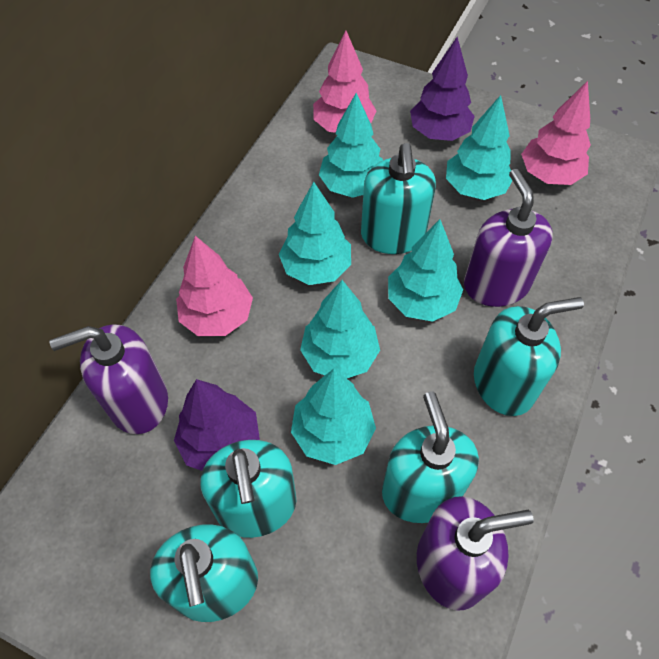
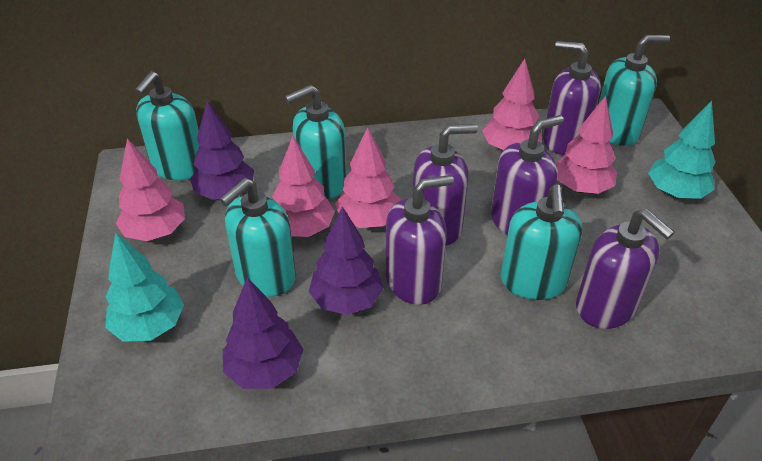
pink tree: [176,236,253,336] [313,31,377,133] [521,81,591,185] = 3 -> [116,139,185,241] [272,136,335,237] [335,127,401,228] [482,59,541,150] [556,96,617,194] = 5
purple soap dispenser: [49,324,168,434] [417,496,534,611] [464,169,553,307] = 3 -> [386,175,454,305] [412,124,478,246] [491,115,564,235] [543,41,601,155] [576,209,675,329] = 5
purple tree: [174,379,260,471] [410,37,475,141] = 2 -> [190,101,254,200] [223,277,303,389] [309,206,384,315] = 3
turquoise tree: [279,182,351,285] [291,369,376,465] [300,280,380,378] [319,93,383,198] [388,219,463,322] [446,95,512,200] = 6 -> [105,233,184,342] [648,101,715,199] = 2

